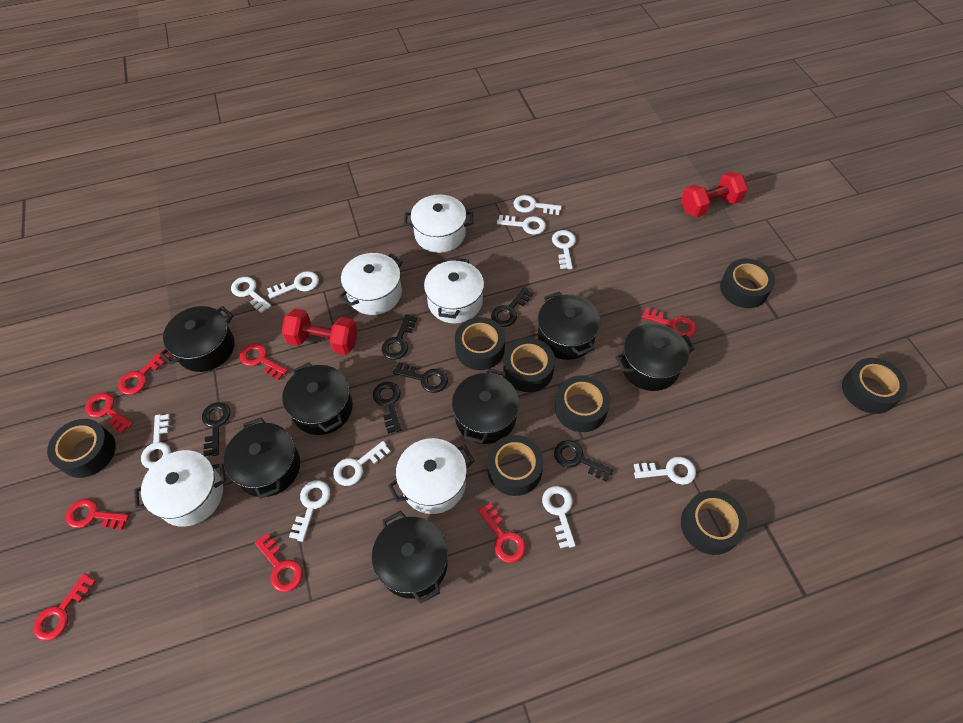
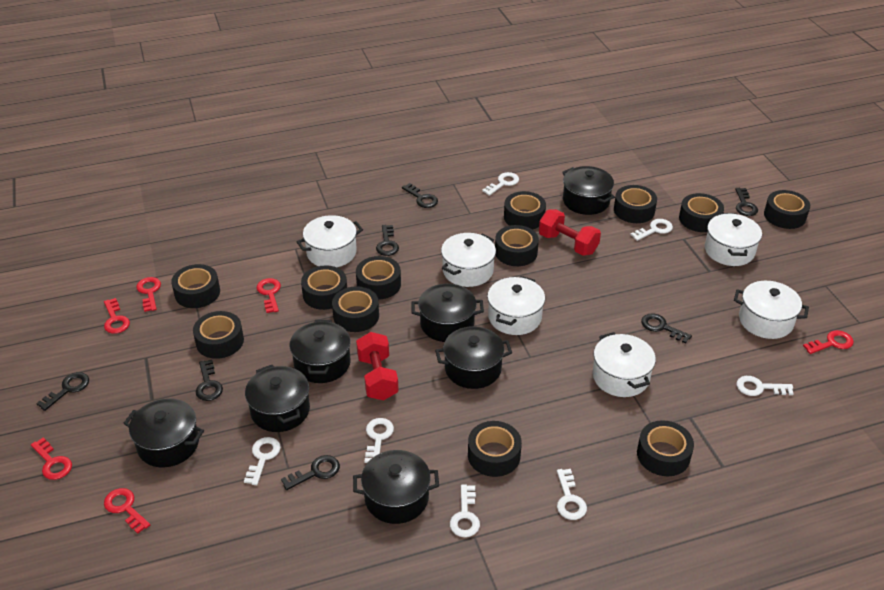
black key: [202,402,230,456] [373,382,402,434] [382,314,417,360] [393,362,448,393] [491,288,533,327] [554,440,614,482] = 6 -> [36,372,89,411] [196,360,223,401] [281,455,340,490] [376,225,399,256] [402,183,438,208] [641,313,692,344] [735,188,758,216] = 7
black tape: [47,419,116,478] [455,317,505,370] [487,435,544,496] [503,338,555,392] [555,375,610,432] [681,490,747,555] [720,259,775,308] [842,358,907,414] = 8 -> [171,264,220,308] [193,311,244,359] [301,265,347,310] [332,286,379,332] [356,256,401,300] [468,421,522,477] [495,225,539,266] [504,191,546,230] [614,185,657,223] [637,420,694,476] [679,193,724,232] [764,190,810,229] = 12
red key: [33,573,96,641] [66,499,129,530] [85,393,133,433] [118,350,170,395] [240,343,288,380] [254,533,303,592] [478,503,526,563] [642,307,696,339] = 8 -> [31,437,72,480] [104,298,130,334] [104,488,150,534] [136,277,161,312] [256,278,281,313] [803,330,854,354] = 6
white key: [141,414,171,469] [231,277,271,313] [267,271,319,299] [289,480,330,542] [333,441,391,486] [497,215,546,235] [514,195,562,215] [542,486,576,548] [552,230,576,269] [634,457,696,485] = 10 -> [244,437,281,485] [364,418,394,463] [450,484,480,537] [482,172,519,196] [557,469,587,520] [630,219,673,241] [737,376,794,396] = 7
white pot: [134,450,226,527] [339,253,403,315] [388,438,475,514] [404,195,473,253] [424,258,484,324] = 5 -> [297,215,363,267] [441,233,496,287] [487,276,545,335] [593,332,656,397] [705,213,762,266] [734,281,809,339] = 6

